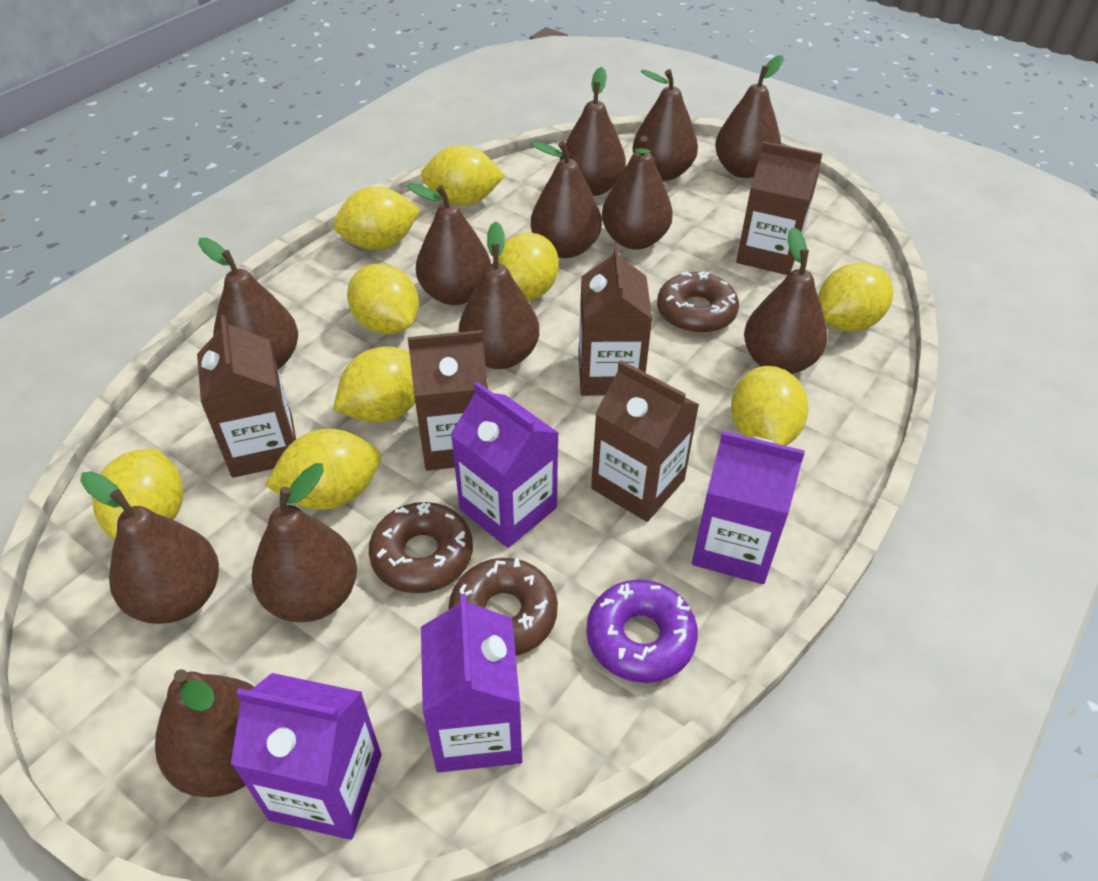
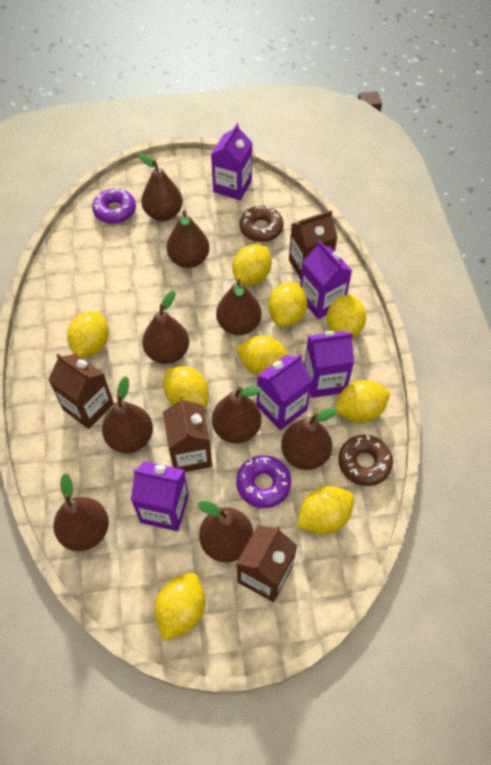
brown carton: [197,315,296,478] [408,330,488,471] [578,245,652,396] [591,360,699,522] [736,141,823,275] = 5 -> [48,354,114,429] [163,397,212,472] [236,525,297,602] [289,210,337,280] = 4
brown donut: [369,502,473,593] [449,558,558,656] [657,271,739,334] = 3 -> [240,205,284,242] [338,435,393,486] = 2
brown pear: [80,471,219,624] [155,669,255,797] [198,238,298,369] [252,463,357,622] [407,183,491,305] [459,222,539,369] [531,141,602,258] [560,67,626,196] [602,136,673,250] [633,69,698,181] [715,55,784,178] [744,227,828,374] = 12 -> [53,473,109,551] [102,376,153,453] [139,153,183,221] [142,290,189,364] [167,210,210,268] [197,501,253,562] [212,386,262,443] [216,279,262,335] [281,408,337,470] = 9
purple carton: [231,673,382,840] [421,593,522,772] [450,382,559,548] [692,431,805,584] = 4 -> [131,461,189,531] [211,123,252,200] [257,354,312,430] [300,240,352,319] [304,331,354,398] = 5
purple donut: [586,579,698,683] = 1 -> [92,188,136,224] [236,455,291,508] = 2

